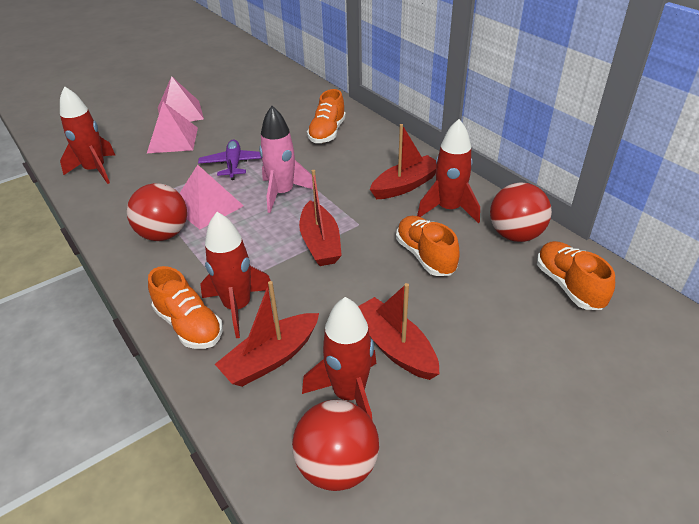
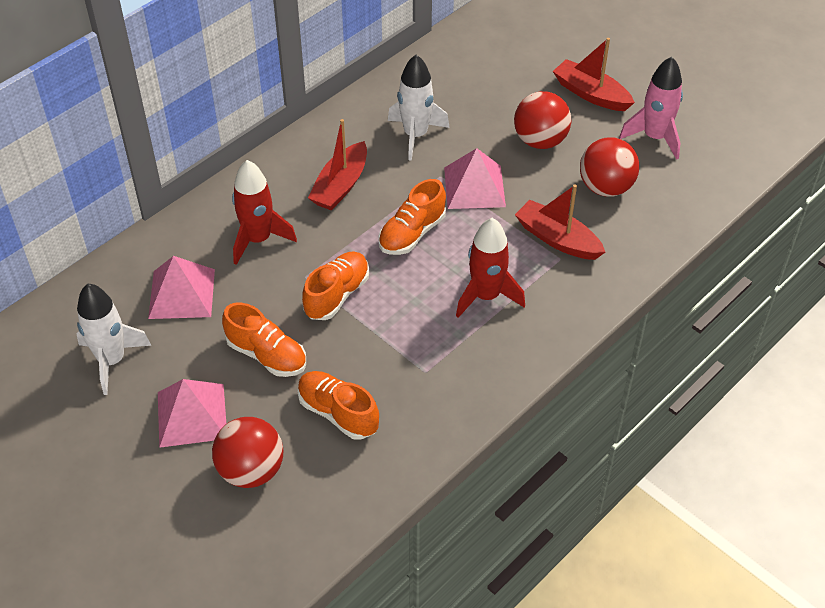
purple plane: [198,140,262,180] = 1 -> none = 0
red boat: [215,281,319,387] [299,170,342,266] [358,283,440,380] [370,124,437,199] = 4 -> [308,119,367,211] [515,184,606,260] [553,38,635,111] = 3
red rocket: [60,86,115,184] [200,212,270,338] [302,297,376,420] [417,119,480,224] = 4 -> [232,160,297,265] [456,218,525,318] = 2
white rocket: none = 0 -> [76,284,152,395] [388,55,450,161] = 2

